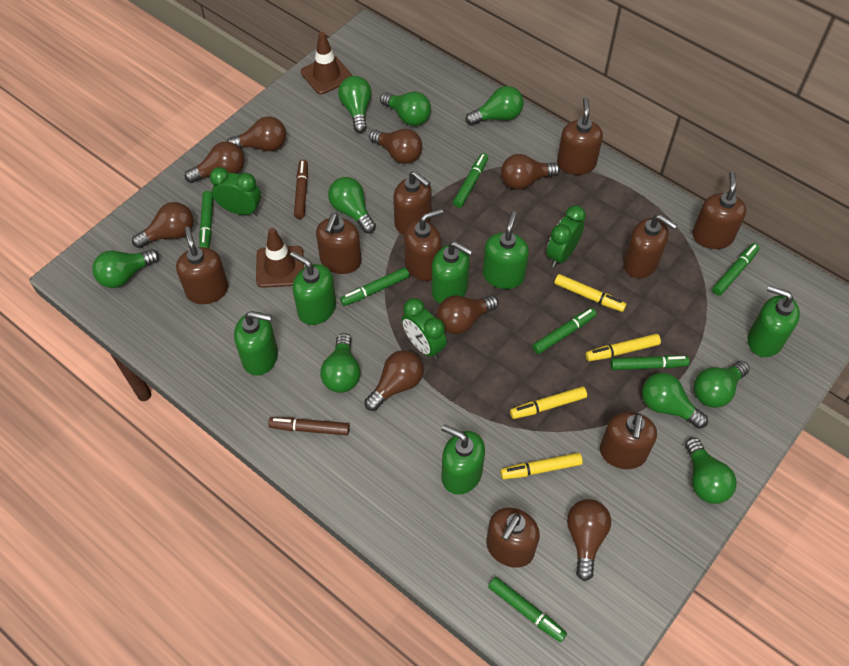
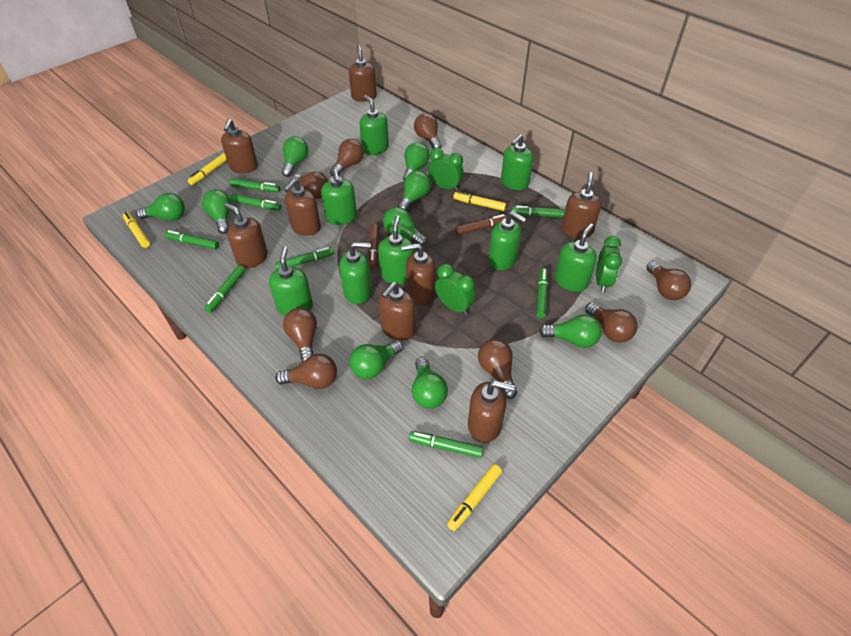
brown soap dispenser: [176,227,228,304] [316,213,362,274] [393,171,431,235] [404,209,443,281] [486,508,540,568] [557,97,603,175] [600,412,657,469] [623,214,677,278] [692,171,746,249] = 9 -> [221,119,258,173] [224,203,268,268] [284,179,321,236] [349,45,377,102] [378,282,416,341] [401,243,436,305] [468,381,515,443] [561,172,602,238] = 8
brown traffic cone: [256,228,304,288] [301,32,352,94] = 2 -> none = 0
green marker: [199,191,213,248] [340,267,409,306] [453,153,488,208] [488,577,567,642] [532,308,597,354] [610,355,690,370] [712,243,760,295] = 7 -> [165,230,219,250] [204,265,245,313] [229,178,280,192] [230,194,281,211] [275,247,334,269] [409,431,484,458] [512,206,565,218] [536,268,548,319] = 8
green soap dispenser: [234,311,278,375] [290,251,336,325] [432,241,473,304] [441,424,485,495] [483,211,529,289] [748,285,800,357] = 6 -> [269,246,313,316] [321,169,357,225] [339,242,372,304] [359,95,389,155] [378,216,414,284] [488,211,526,270] [501,134,533,190] [555,224,597,292] = 8

